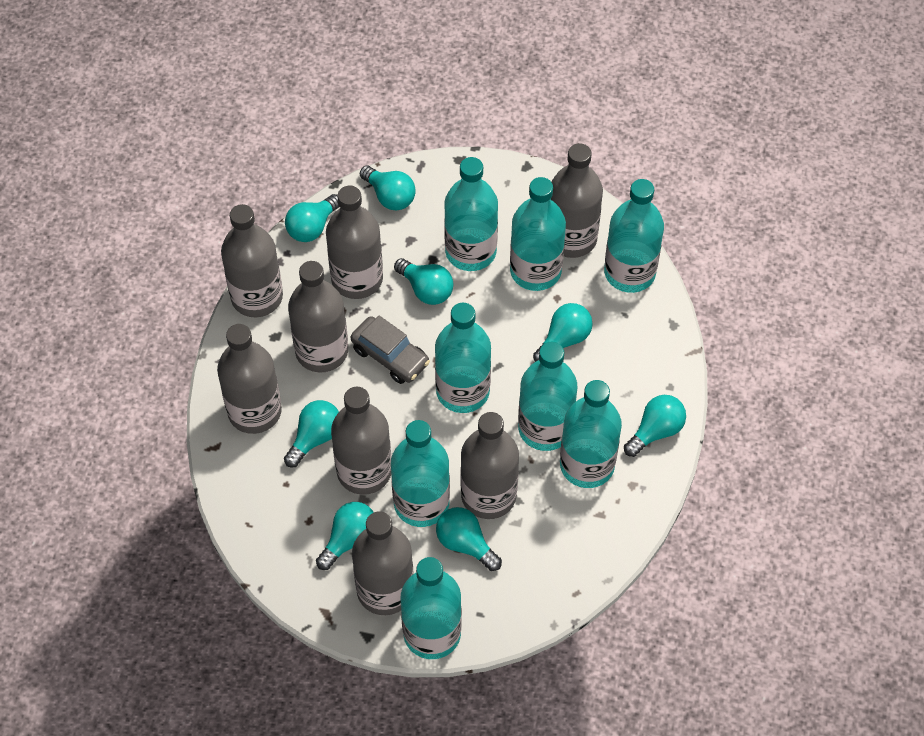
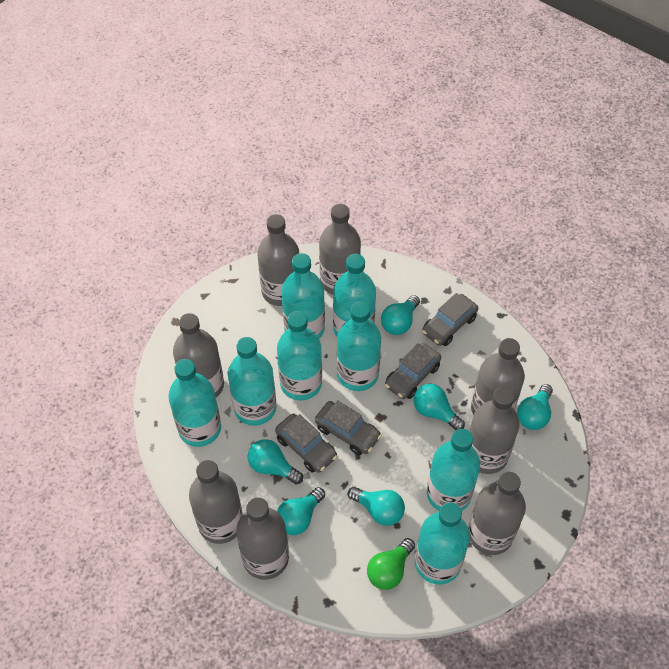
green light bulb: none = 0 -> [367,538,415,590] = 1
grey car: [351,315,430,384] = 1 -> [275,413,338,473] [315,400,382,455] [385,343,441,399] [422,293,478,346] = 4
turquoise light bulb: [284,400,339,468] [285,194,340,242] [316,502,374,570] [360,166,416,211] [394,258,453,305] [436,507,502,571] [533,303,593,362] [624,395,686,457] = 8 -> [247,439,303,484] [277,487,325,535] [348,487,405,526] [381,295,420,335] [414,384,465,431] [517,384,553,430] = 6

